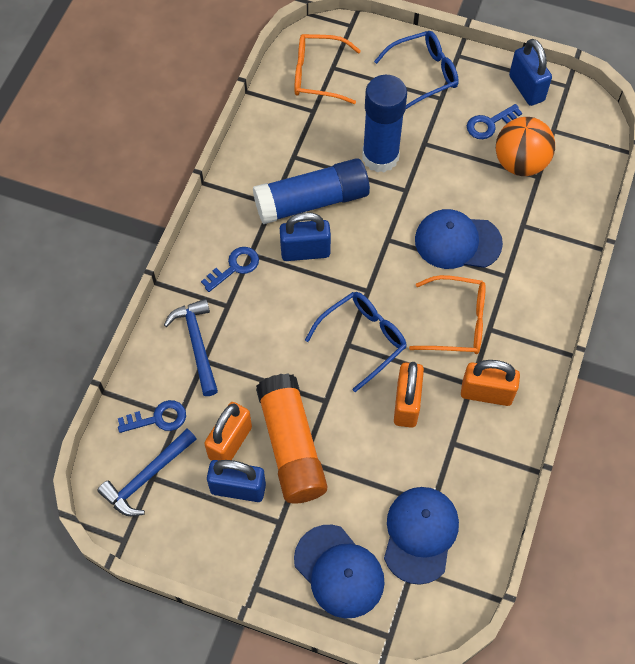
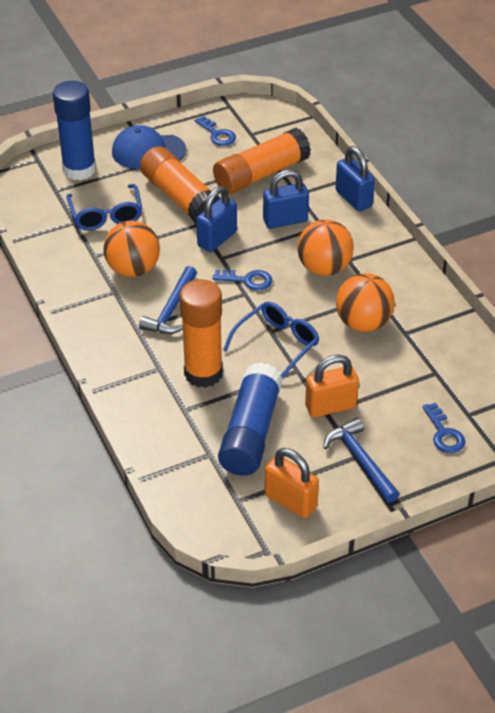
blue cap: [294,525,385,619] [384,487,459,585] [415,209,503,269] = 3 -> [112,125,186,169] = 1
orange ball: [496,117,555,176] = 1 -> [103,221,160,277] [297,219,354,276] [336,273,395,332] = 3
orange glasses: [294,34,361,104] [409,275,486,354] = 2 -> none = 0
orange glue stick: [256,374,327,503] = 1 -> [140,146,220,223] [180,279,223,388] [213,128,311,194] = 3
orange padlock: [204,402,252,461] [394,362,424,428] [461,360,520,406] = 3 -> [265,448,319,518] [305,355,359,418] = 2

